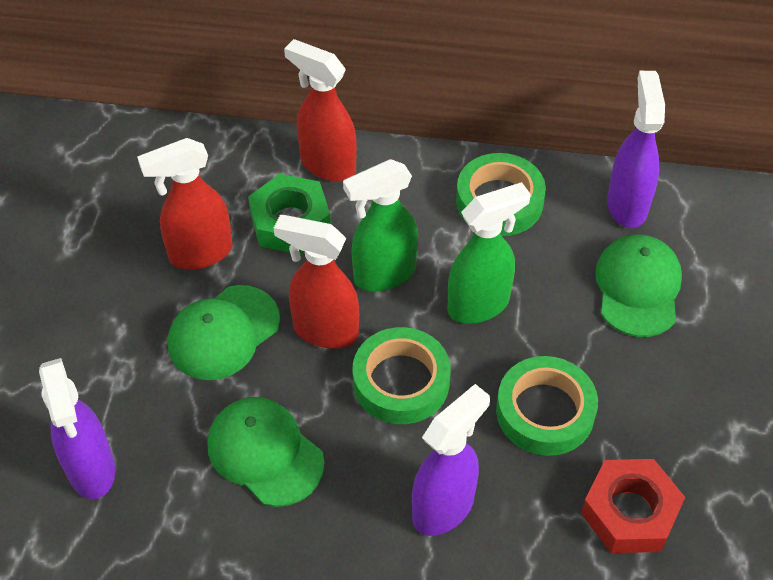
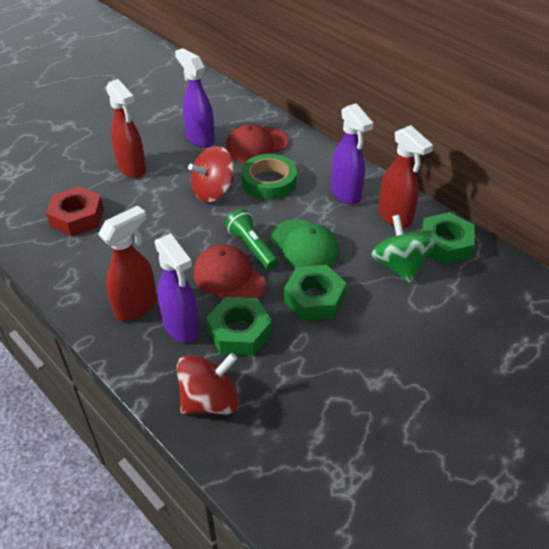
green cap: [168,285,280,380] [207,397,325,507] [595,235,682,337] = 3 -> [270,219,340,268] = 1
green flashlight: none = 0 -> [225,209,279,270] = 1
green nut: [248,174,331,255] = 1 -> [206,297,272,356] [284,265,346,321] [421,212,475,265] = 3
green spinning top: none = 0 -> [371,215,435,283] = 1
green spray bottle: [343,159,418,291] [448,182,531,324] = 2 -> none = 0
green tape: [353,327,451,424] [456,153,546,236] [496,356,598,456] = 3 -> [241,154,297,200] = 1
red cap: none = 0 -> [194,244,266,301] [226,124,289,163] = 2
red spinning top: none = 0 -> [177,353,239,415] [188,146,234,202] = 2

